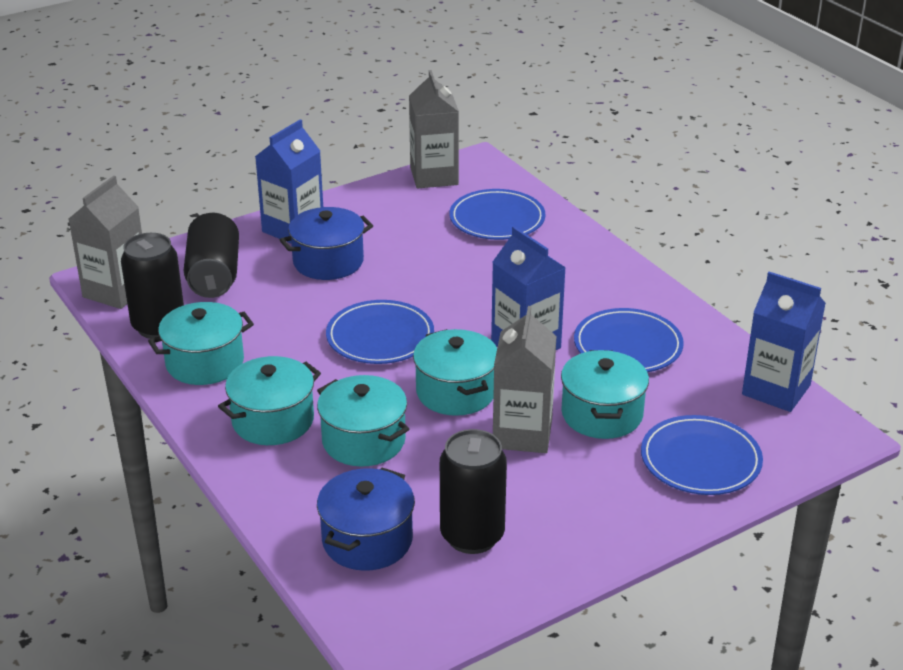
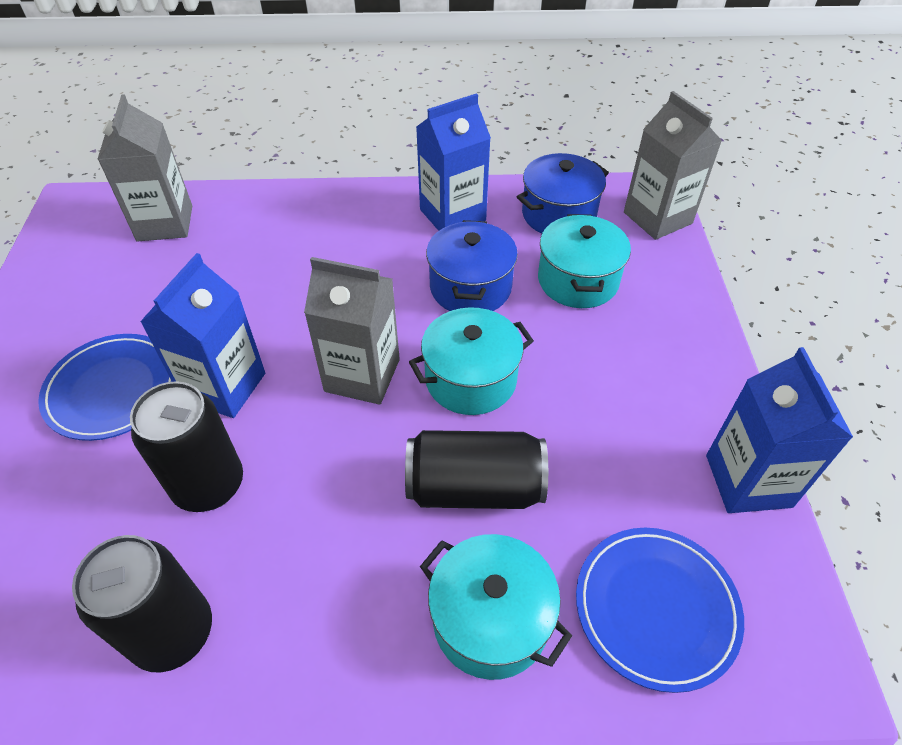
blue plate: [326,300,434,364] [449,189,546,240] [574,308,684,372] [641,415,763,495] = 4 -> [38,334,172,441] [576,528,744,693] = 2
turquoise pot: [148,302,254,385] [218,356,321,445] [317,375,409,467] [413,329,497,416] [561,350,649,439] = 5 -> [409,307,534,415] [420,534,572,680] [538,214,631,308] = 3

